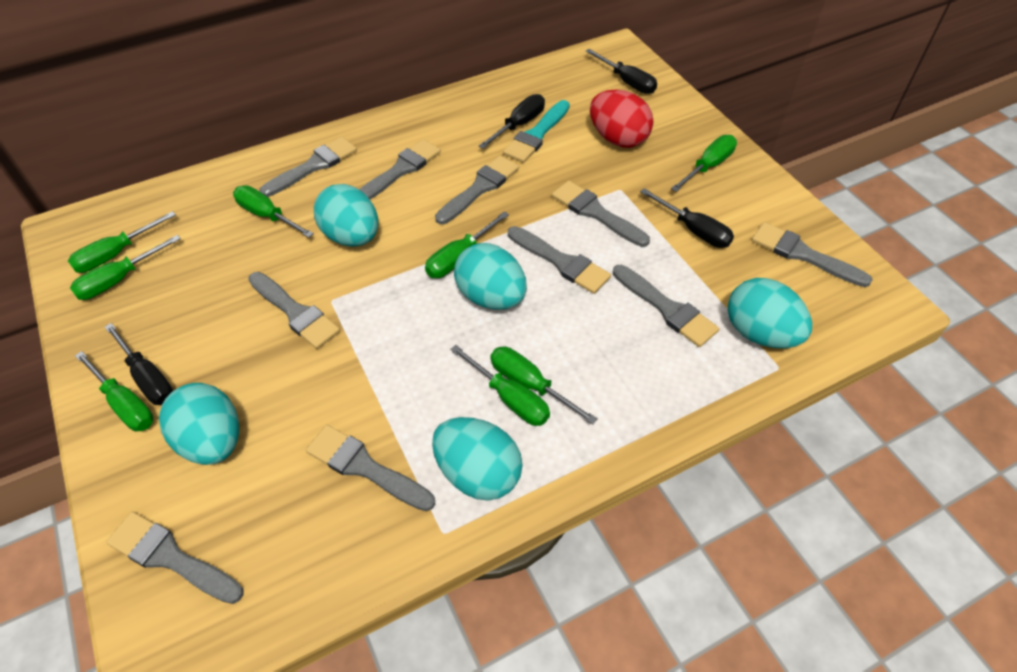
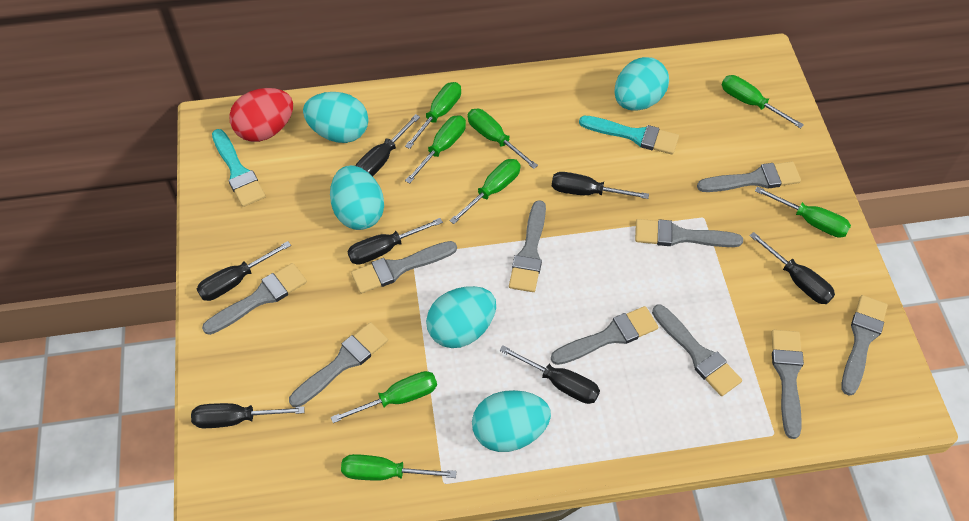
black screwdriver: [105,323,173,405] [479,94,545,149] [586,49,657,94] [640,188,734,248] = 4 -> [191,403,305,428] [197,241,291,301] [347,218,443,265] [355,114,420,177] [500,345,600,404] [552,172,649,199] [750,232,835,304] = 7
turquoise brush: [503,100,570,163] = 1 -> [212,129,266,207] [579,116,679,155] = 2

